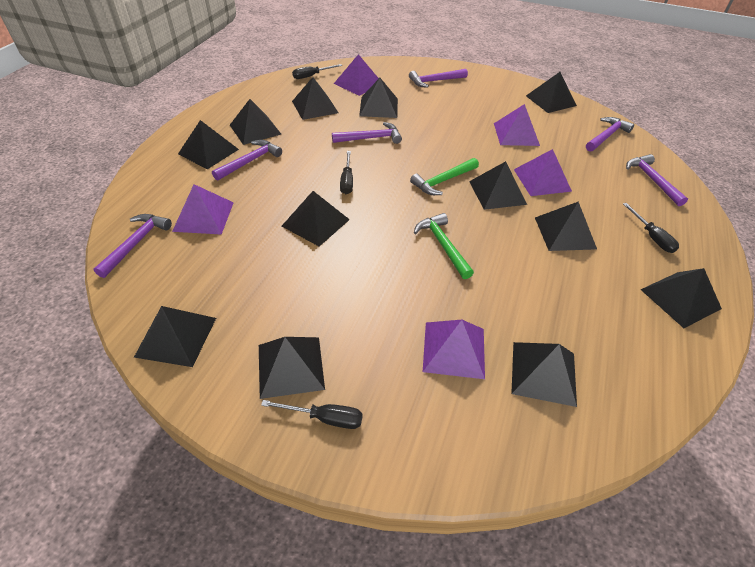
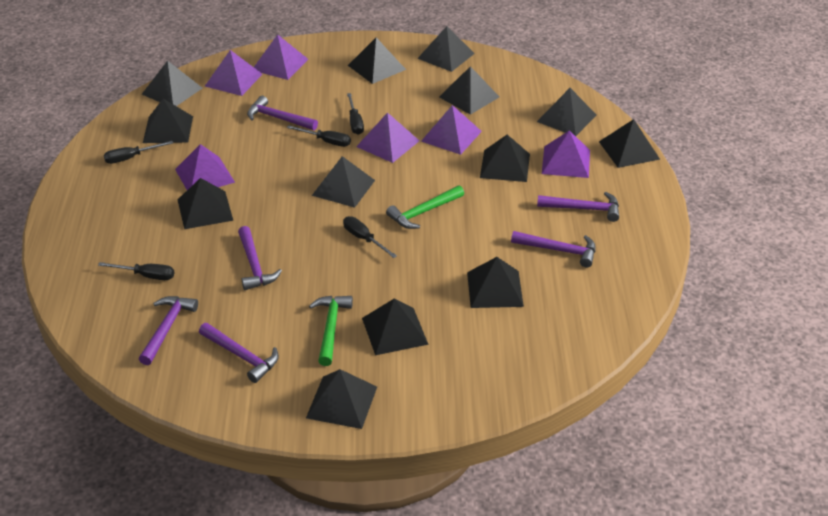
black pyramid: [134,306,216,367] [178,120,239,169] [230,99,281,145] [259,337,325,399] [282,191,350,247] [292,77,339,120] [359,78,398,118] [469,161,527,210] [511,342,577,407] [526,72,577,113] [535,202,597,251] [640,268,722,328] = 12 -> [142,60,202,106] [143,99,193,143] [178,178,233,229] [306,369,377,429] [312,156,375,208] [348,38,406,84] [362,298,429,355] [417,26,475,72] [439,66,499,115] [467,257,524,308] [480,135,530,182] [537,88,597,136] [599,119,660,168] = 13
black screwdriver: [261,400,363,429] [292,64,342,79] [340,151,353,194] [623,203,679,253] = 4 -> [98,262,174,280] [104,141,173,164] [287,125,351,147] [343,216,397,258] [347,93,364,135] = 5
purple pyramid: [172,184,234,235] [334,54,379,96] [423,320,485,379] [494,104,540,146] [514,149,572,196] = 5 -> [175,144,235,190] [205,50,263,96] [254,34,308,80] [356,112,419,163] [421,105,482,155] [542,130,590,178] = 6

